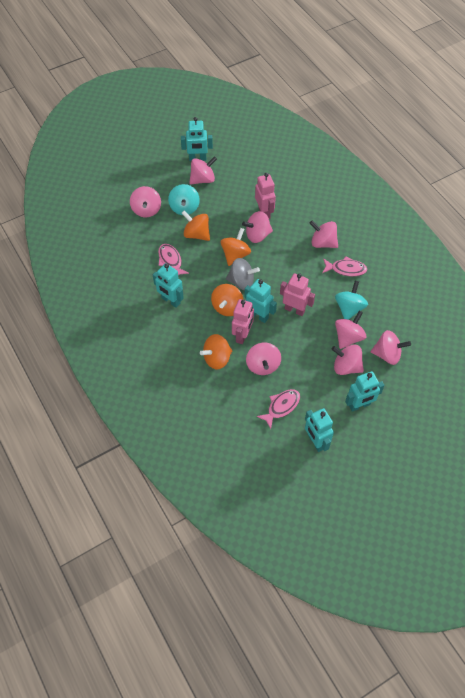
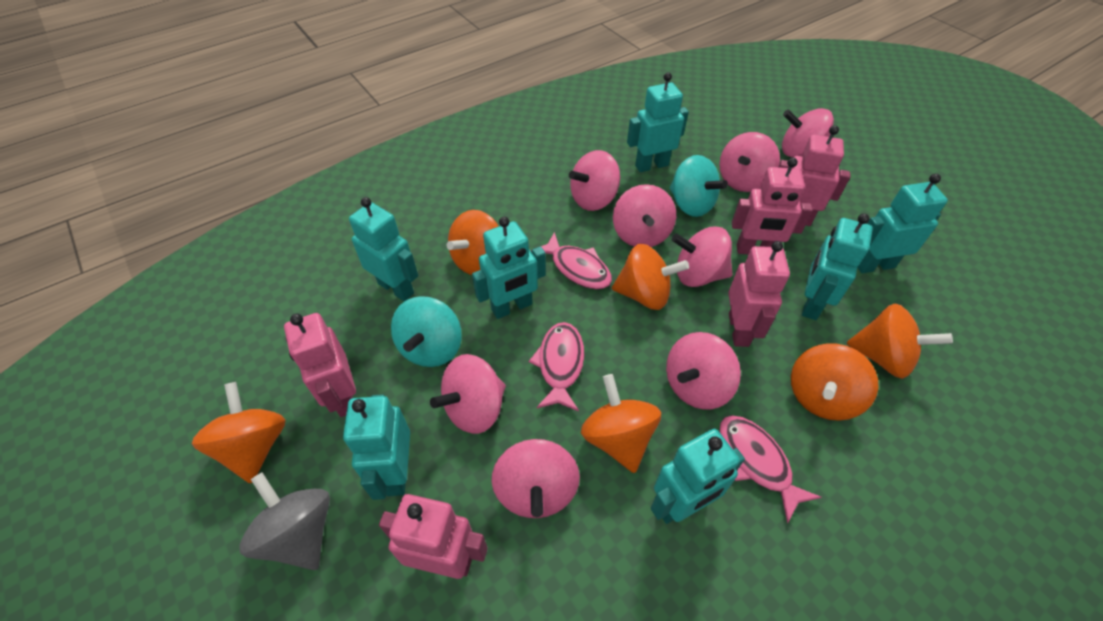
orange spinning top: [182,210,210,241] [200,334,232,370] [211,284,243,316] [221,228,251,266] = 4 -> [192,382,286,483] [447,210,499,275] [581,374,661,473] [612,244,689,310] [791,343,878,421] [847,304,953,379] = 6
pink robot: [232,299,254,344] [255,173,276,219] [280,273,315,316] = 3 -> [284,313,356,417] [379,494,488,579] [728,241,790,347] [732,158,813,254] [778,125,851,226] = 5
turquoise robot: [153,263,184,308] [181,117,213,161] [244,279,277,323] [305,408,334,452] [345,371,384,412] = 5 -> [343,394,410,500] [349,197,418,301] [472,217,546,319] [627,72,689,172] [651,429,745,524] [802,213,873,320] [857,174,948,273] = 7

